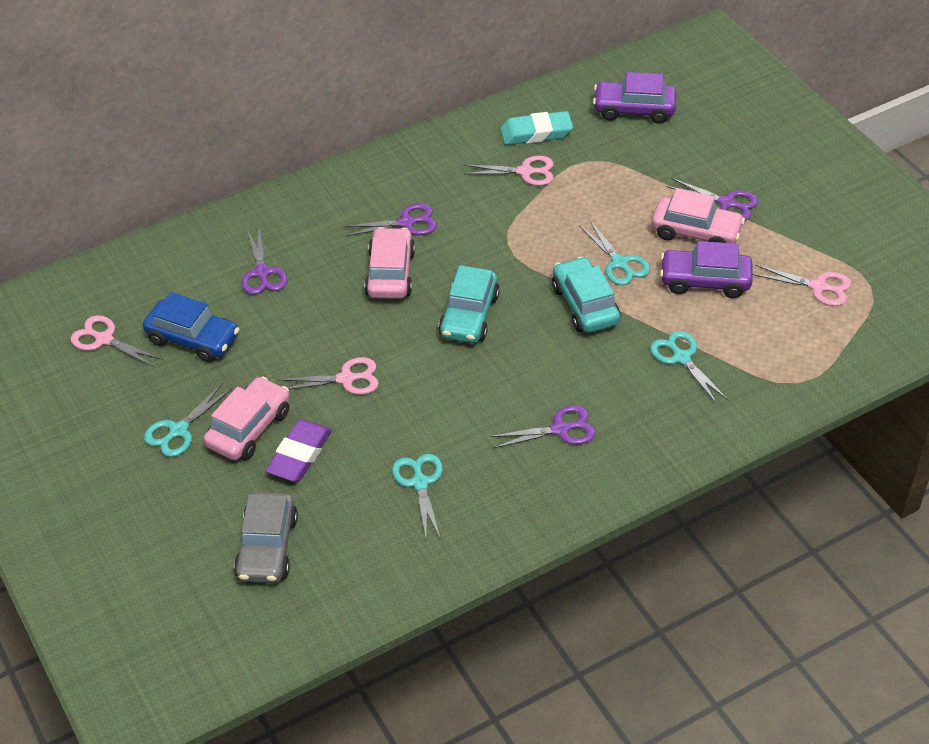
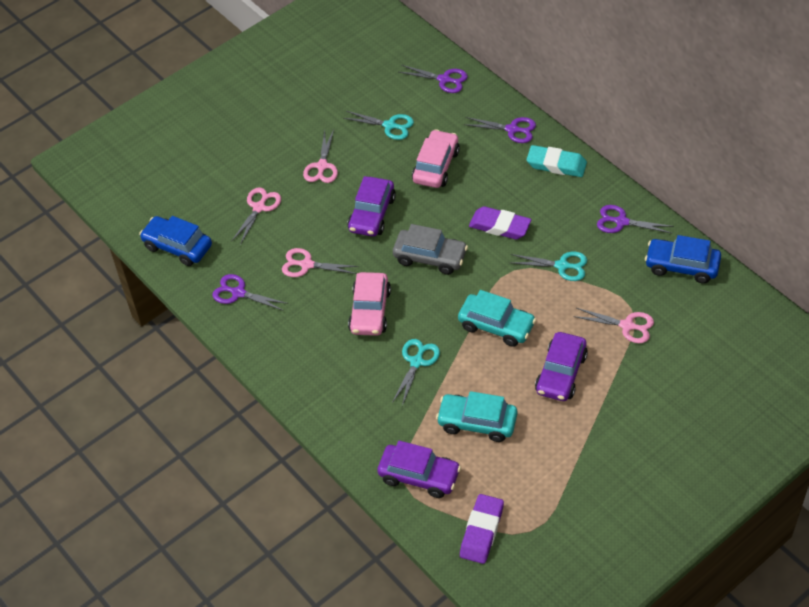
blue car: [143,292,239,362] = 1 -> [139,216,212,266] [645,235,721,283] = 2
pink car: [204,376,290,460] [364,227,415,299] [651,188,745,244] = 3 -> [348,272,391,336] [412,129,460,188] = 2
purple car: [593,72,677,124] [660,241,752,298] = 2 -> [347,176,396,237] [377,441,461,498] [535,332,588,401] = 3
purple eraser: [265,419,332,482] = 1 -> [460,494,504,564] [469,206,532,240] = 2
turquoise scissors: [144,384,232,457] [392,454,443,540] [579,221,650,285] [650,331,728,404] = 4 -> [343,111,414,140] [392,339,440,406] [511,252,587,281] = 3

